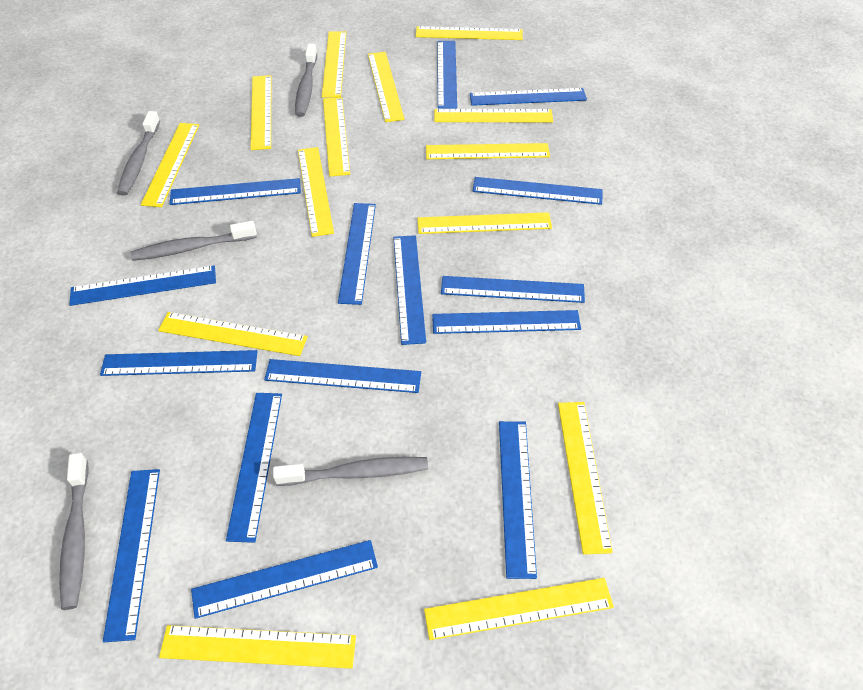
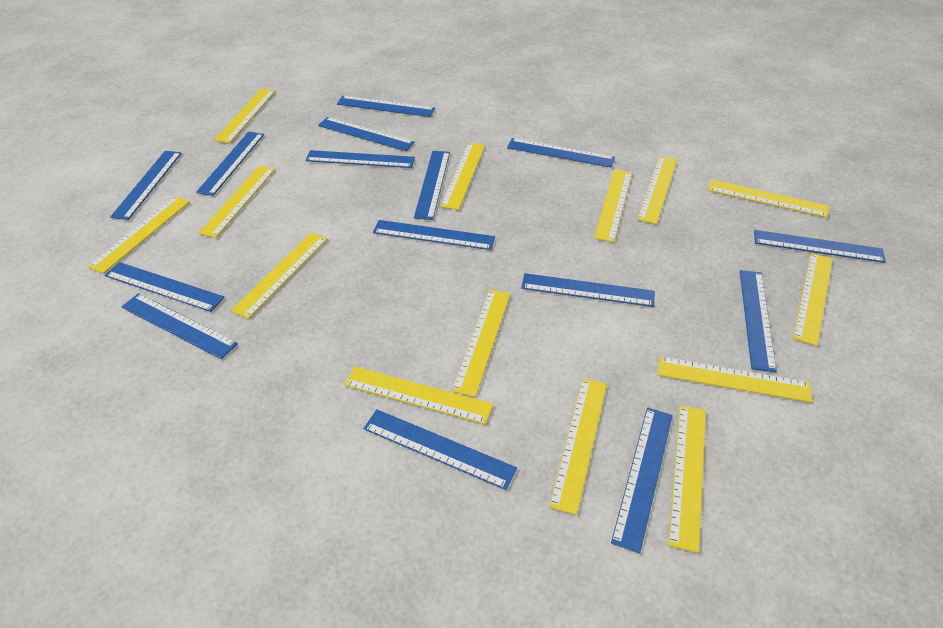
grey toothbrush: [60,453,89,610] [117,111,160,196] [131,221,257,261] [273,457,428,486] [295,44,317,117] = 5 -> none = 0

